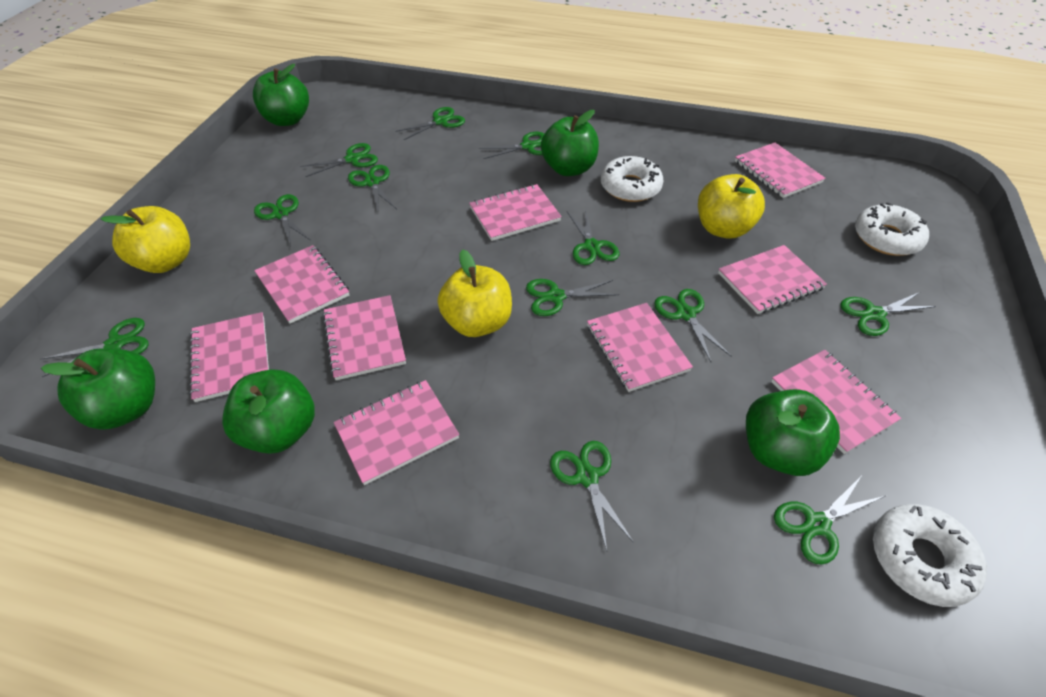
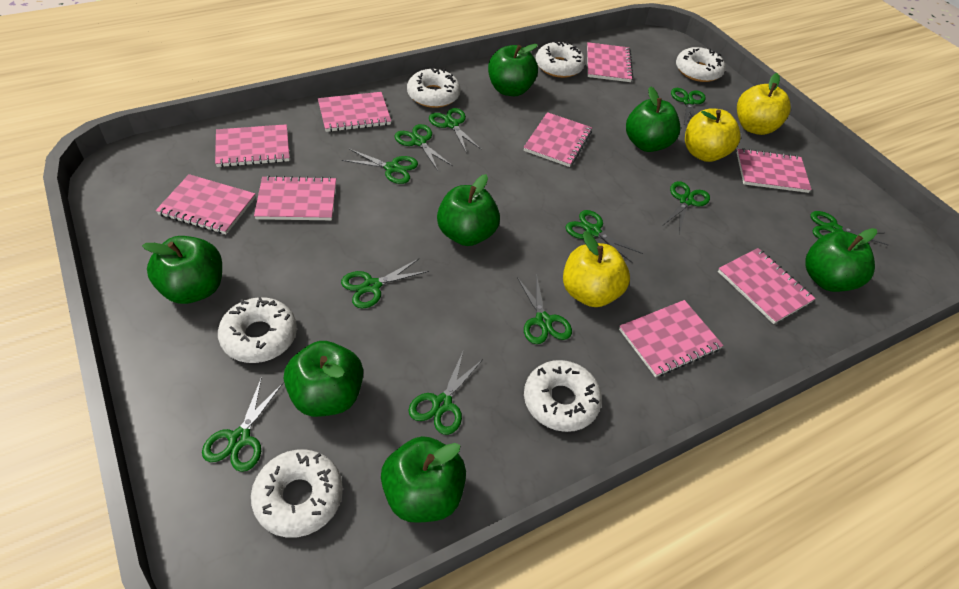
green apple: [41,348,155,430] [222,370,315,454] [253,64,309,126] [541,110,599,176] [746,389,840,476] = 5 -> [142,236,222,304] [284,341,363,417] [381,436,466,523] [437,174,500,246] [488,44,538,96] [626,86,681,152] [805,228,877,292] = 7
green scissors: [41,318,149,377] [254,194,310,247] [300,143,378,177] [348,165,397,212] [395,107,465,140] [479,132,544,159] [526,279,619,316] [550,441,634,551] [567,207,619,265] [654,289,731,362] [774,475,885,565] [840,292,936,336] = 12 -> [202,377,283,472] [341,258,429,308] [342,149,418,184] [394,124,453,171] [409,352,483,435] [429,108,482,152] [517,274,572,344] [565,210,643,263] [662,181,710,234] [671,88,706,124] [810,211,888,245] = 11
white donut: [601,156,663,202] [855,202,929,256] [873,504,987,607] = 3 -> [218,297,297,363] [251,449,343,538] [407,68,461,108] [524,360,602,432] [535,41,585,78] [676,47,725,82] = 6

